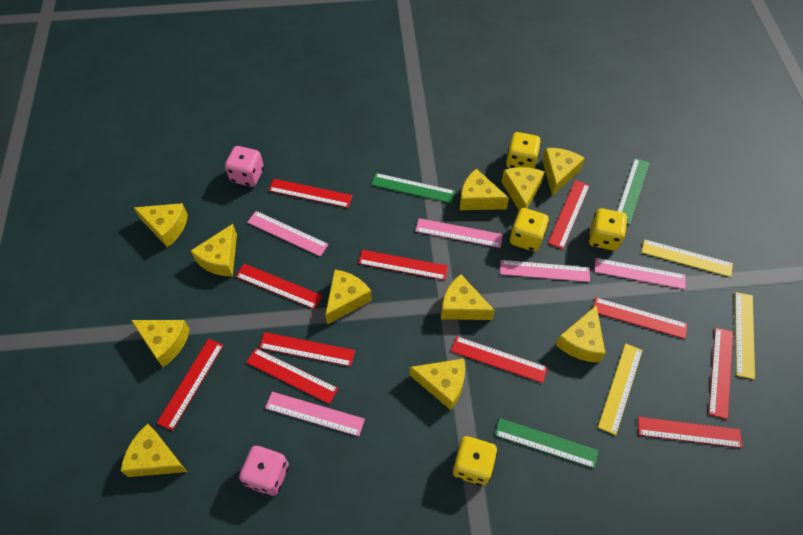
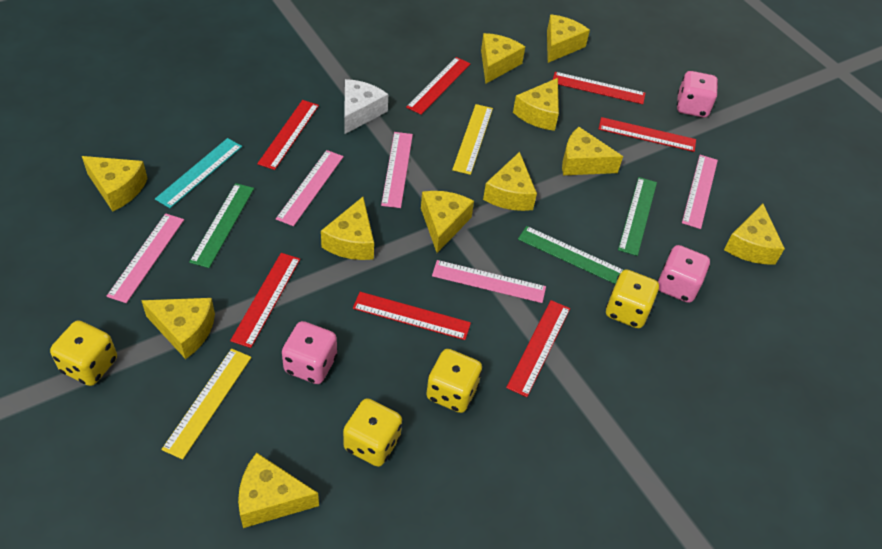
pink dice: [225,146,264,187] [239,446,289,496] = 2 -> [282,321,337,384] [657,245,710,303] [677,71,718,118] = 3
red ruler: [157,339,224,431] [236,264,323,309] [246,348,338,404] [259,332,355,367] [269,179,353,208] [358,250,448,280] [451,336,548,383] [548,180,590,249] [593,297,688,339] [638,417,742,448] [709,327,733,419] = 11 -> [230,253,300,348] [257,100,319,170] [353,292,471,340] [406,57,471,115] [506,300,570,397] [553,72,645,104] [599,117,696,152] = 7
turquoise ruler: none = 0 -> [155,138,242,208] = 1
white cheese: none = 0 -> [344,79,388,134] = 1
yellow ruler: [598,343,643,435] [641,239,733,277] [735,292,755,379] = 3 -> [161,349,252,460] [452,104,493,175] = 2

